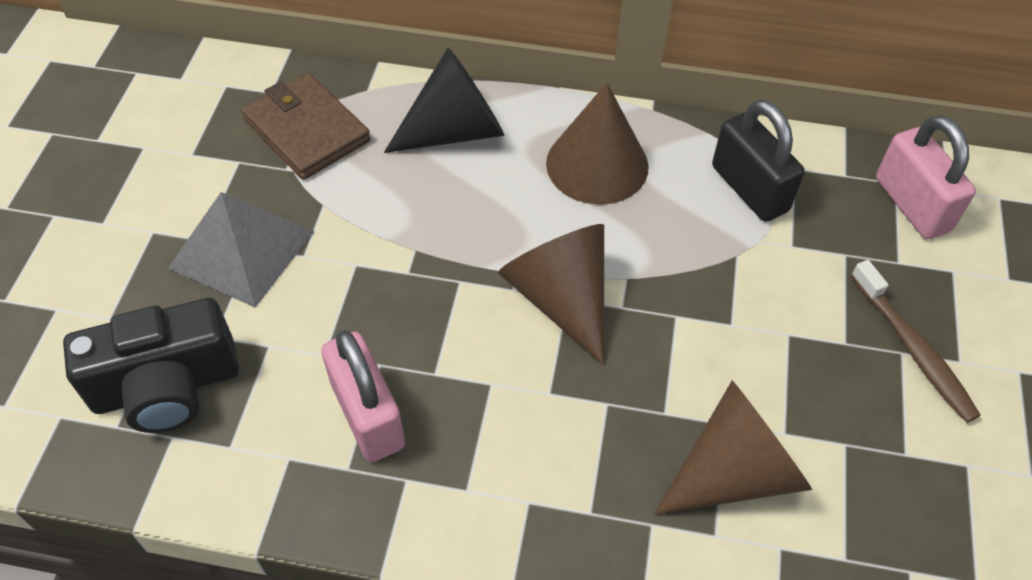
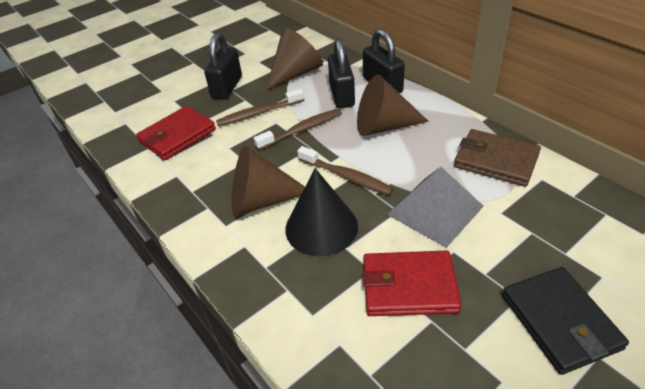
black camera: [63,298,239,433] = 1 -> none = 0
black padlock: [712,100,805,222] = 1 -> [204,33,242,100] [328,38,355,108] [363,29,405,93] = 3
black wallet: none = 0 -> [502,267,629,375] = 1
brown toothbrush: [851,260,981,423] = 1 -> [216,88,304,126] [254,109,342,150] [297,146,394,195] = 3
pink padlock: [321,330,405,462] [876,115,976,239] = 2 -> none = 0
red wallet: none = 0 -> [136,106,216,160] [362,250,461,316] = 2

